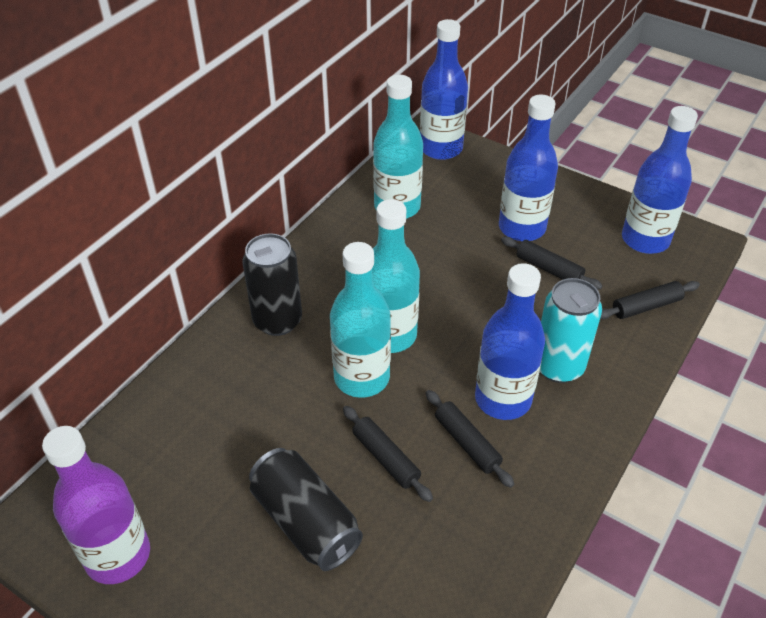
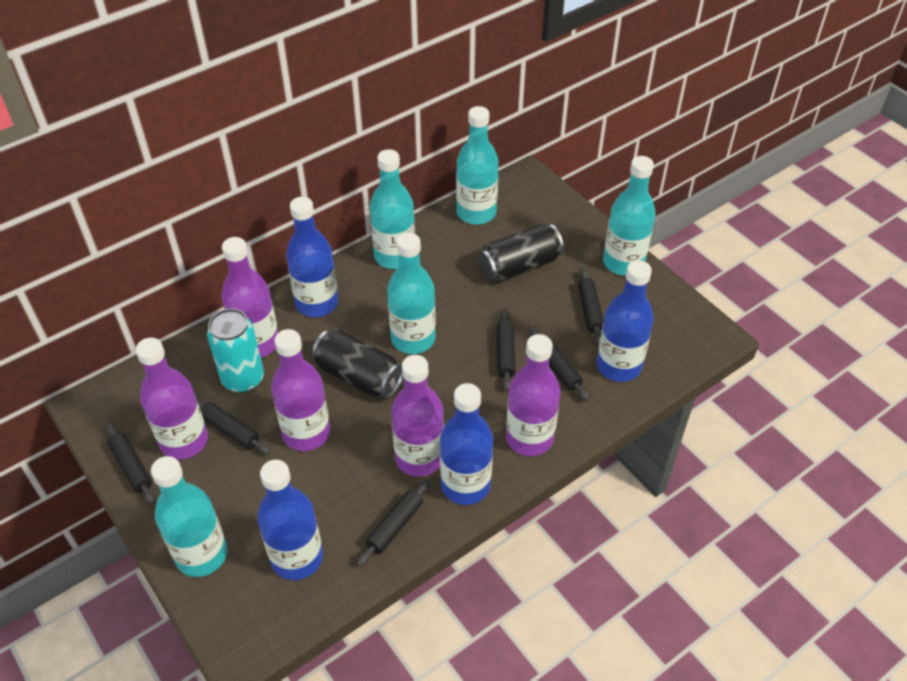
black rolling pin: [343,406,433,502] [426,390,514,488] [501,237,603,289] [600,281,700,319] = 4 -> [106,423,155,504] [196,398,271,454] [357,478,431,567] [497,309,516,391] [529,327,589,401] [578,268,604,344] = 6
purple bottle: [42,426,150,584] = 1 -> [136,338,208,460] [221,237,278,357] [271,329,330,451] [391,355,444,477] [506,334,560,456] = 5
turquoise bottle: [330,242,391,398] [372,199,420,353] [373,75,423,219] = 3 -> [151,456,227,577] [370,149,415,269] [387,233,436,354] [456,106,499,225] [603,156,656,276] = 5

